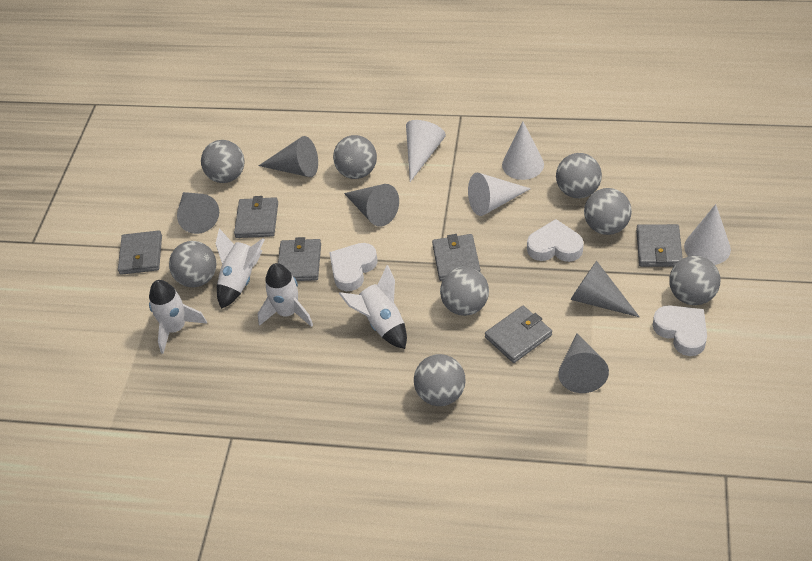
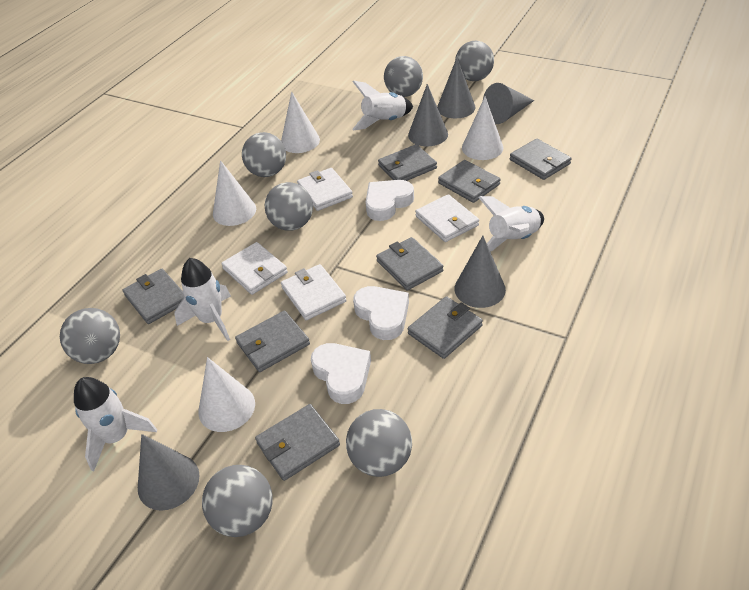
grey ball: [169,241,216,287] [201,140,245,183] [333,135,377,179] [414,354,466,406] [440,267,489,316] [556,153,602,198] [584,188,632,235] [669,256,720,305] = 8 -> [60,308,120,364] [202,465,273,537] [242,132,286,177] [265,182,313,231] [346,409,412,477] [384,56,423,97] [455,41,494,81] = 7
grey wallet: [118,230,162,275] [234,196,278,238] [278,237,321,281] [432,234,481,281] [485,306,552,363] [636,224,683,267] = 6 -> [122,269,184,324] [235,311,310,372] [255,404,340,481] [376,237,443,290] [378,144,437,181] [407,296,483,359] [438,160,500,203] [510,139,572,180] = 8
white wallet: none = 0 -> [221,242,288,295] [281,264,347,320] [297,168,353,211] [415,194,479,242] = 4

